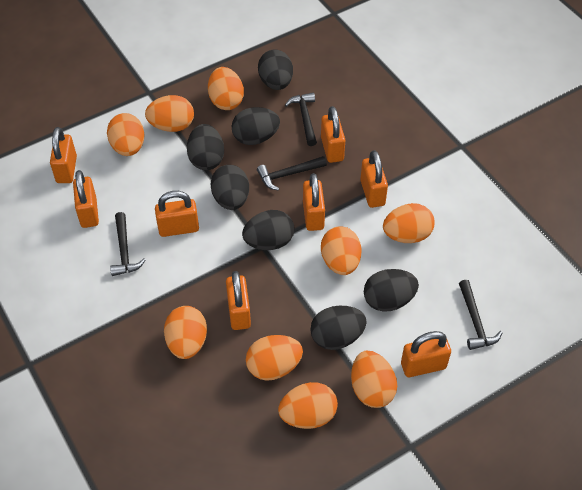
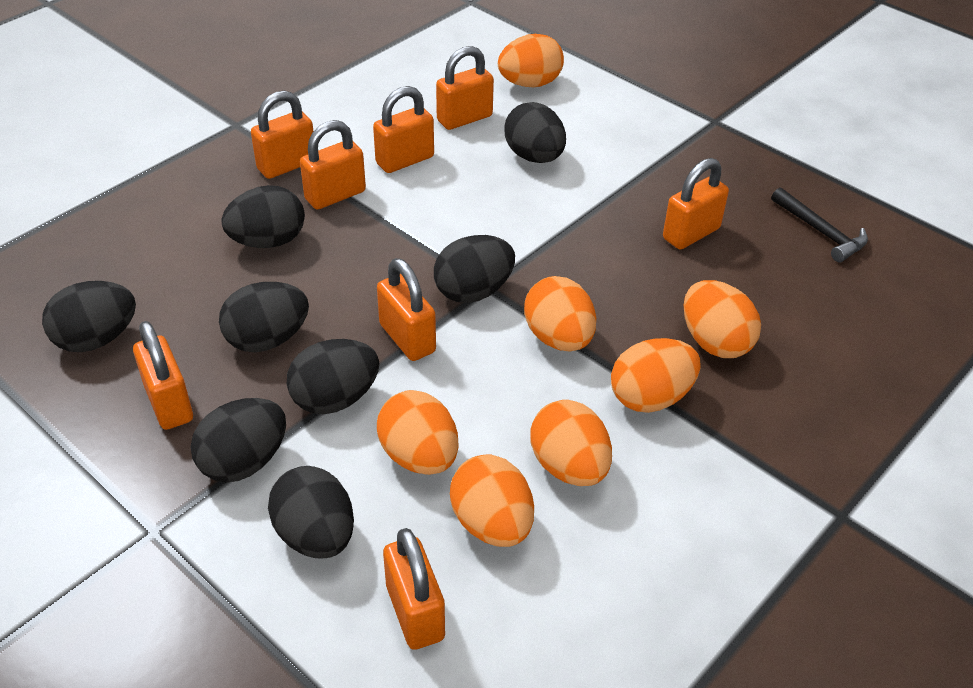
black egg: [187,124,224,170] [210,165,249,210] [232,107,280,145] [242,210,294,250] [258,50,293,90] [310,306,367,350] [364,269,419,312] = 7 -> [42,281,136,352] [191,398,286,482] [219,282,309,352] [221,185,305,248] [268,466,354,559] [287,339,379,414] [434,235,515,303] [504,102,566,163] = 8
black hammer: [110,212,146,276] [257,156,327,191] [285,93,317,146] [459,280,503,350] = 4 -> [771,187,868,262] = 1
orange egg: [107,113,145,156] [145,95,194,132] [164,306,207,359] [208,67,244,110] [246,335,303,381] [278,382,338,429] [321,226,361,275] [351,351,397,408] [383,203,435,243] = 9 -> [377,390,459,475] [450,454,534,547] [498,34,564,87] [524,276,596,351] [531,400,612,486] [611,338,700,413] [684,280,761,358] = 7

